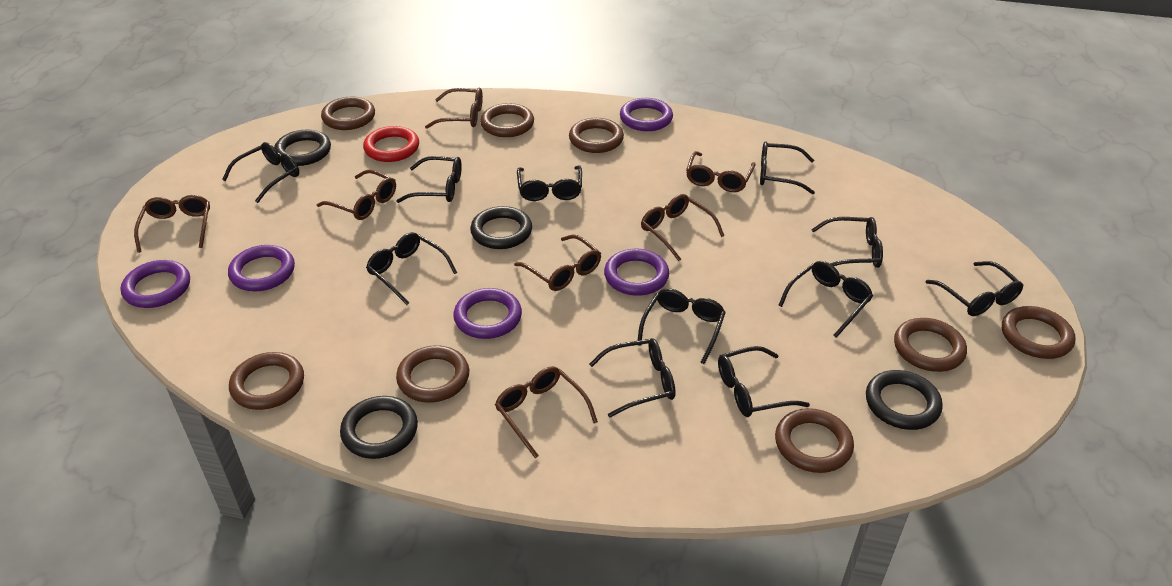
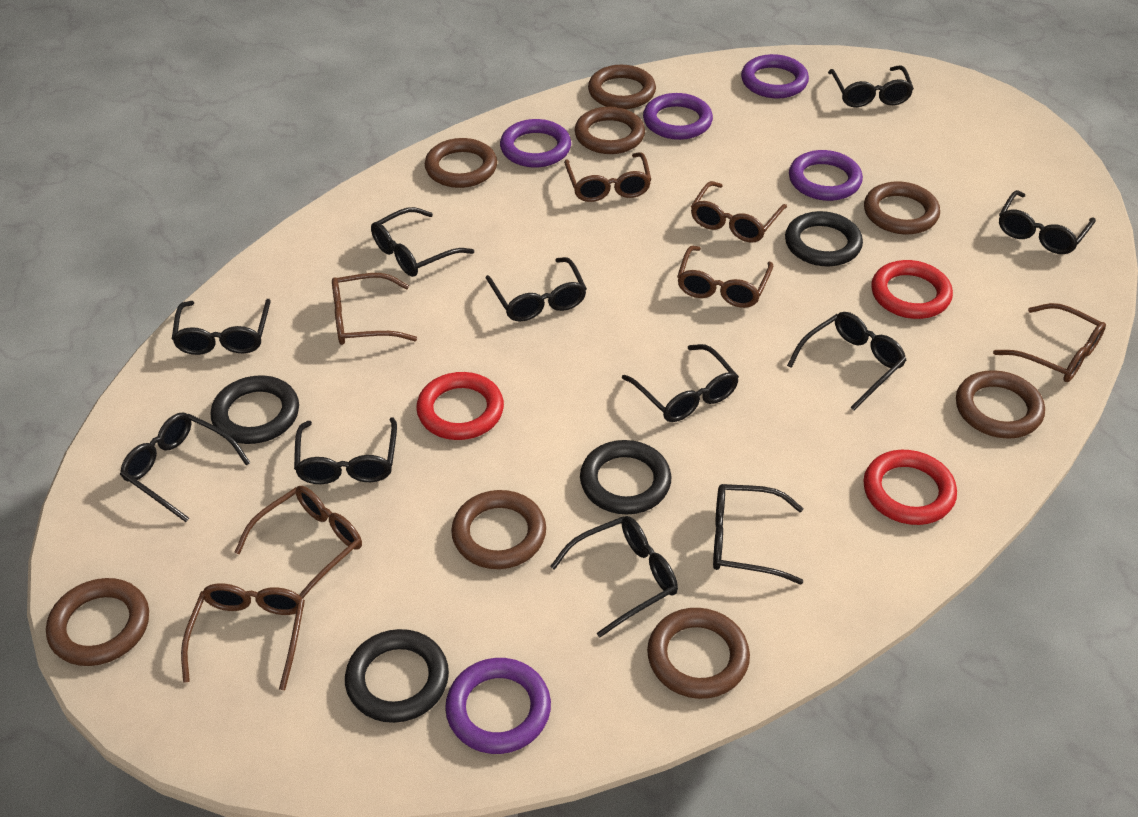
red ring: [363,126,419,162] = 1 -> [416,372,504,440] [863,450,957,525] [871,260,953,319] = 3

